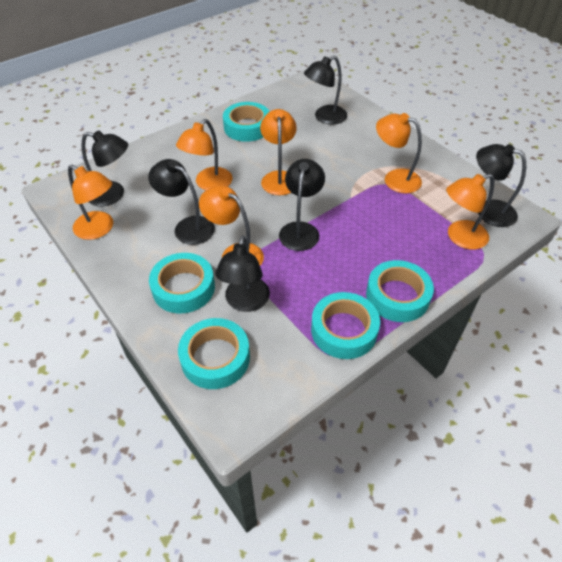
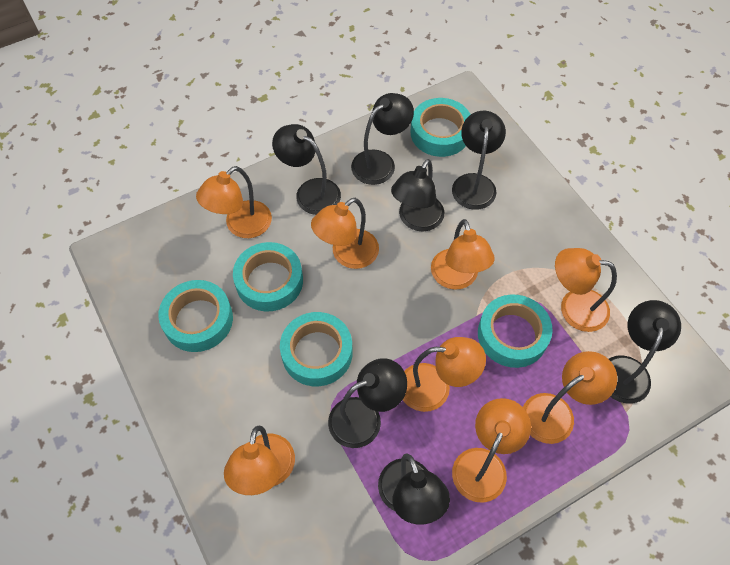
black lamp: [81,131,128,206] [148,159,215,245] [215,235,270,312] [279,159,325,251] [304,56,347,125] [476,144,526,227] = 6 -> [272,124,341,215] [328,358,407,448] [351,93,414,185] [378,454,450,525] [391,159,445,231] [452,111,506,210] [609,300,681,404] = 7
orange lamp: [68,165,113,240] [176,119,232,190] [199,185,264,266] [260,109,297,195] [376,113,422,193] [446,174,494,250] = 6 -> [196,166,272,238] [224,425,295,495] [311,198,379,269] [403,337,486,412] [431,219,494,290] [452,398,531,503] [523,351,618,444] [555,248,617,332] = 8

